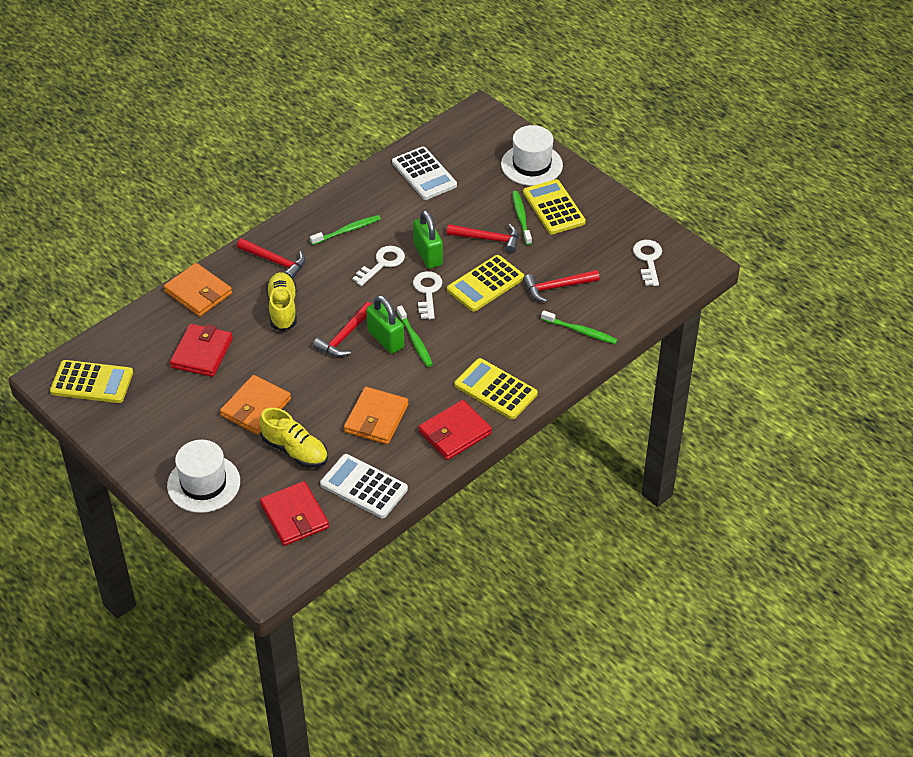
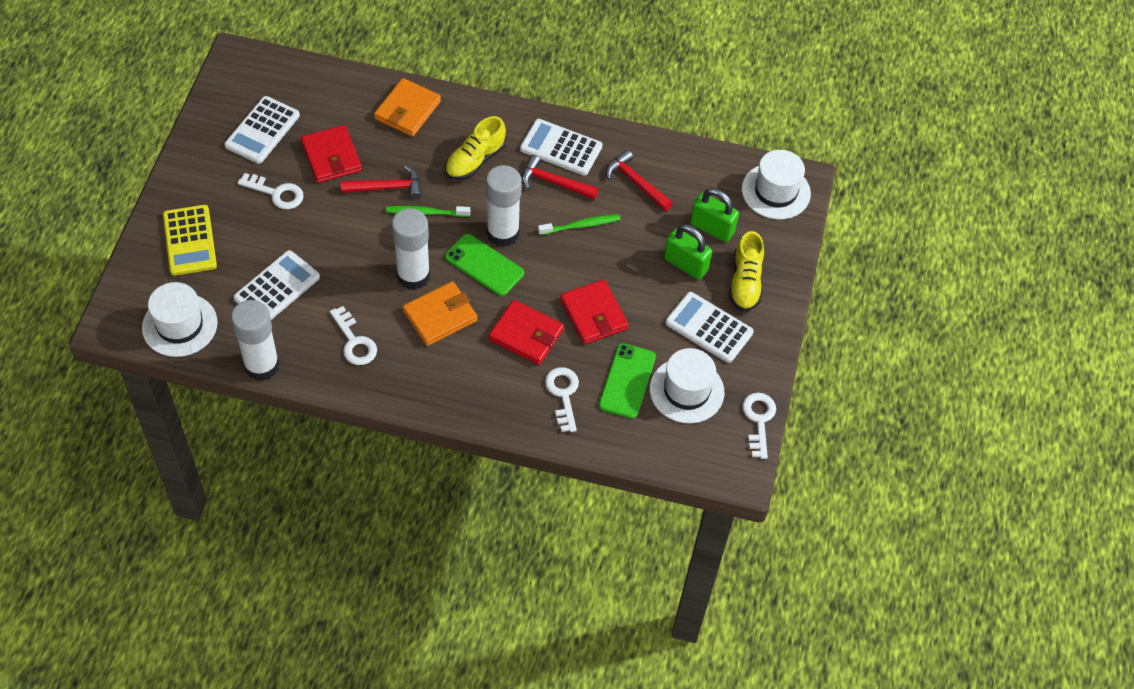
green phone: none = 0 -> [445,234,524,296] [599,343,656,419] = 2
green toothbrush: [310,215,381,245] [397,306,433,367] [512,191,532,245] [541,310,617,344] = 4 -> [386,206,470,217] [538,214,621,235] = 2
orange wallet: [164,263,232,317] [220,375,291,435] [344,387,409,444] = 3 -> [374,78,441,137] [402,281,478,346] = 2
red hammer: [237,238,305,279] [313,302,372,357] [447,224,519,253] [523,270,600,302] = 4 -> [341,165,421,199] [522,155,598,199] [606,150,673,211] = 3
white calculator: [320,454,408,518] [392,146,457,200] = 2 -> [224,96,300,164] [233,250,320,320] [520,119,602,176] [665,292,754,363] = 4
white glue stick: none = 0 -> [231,300,280,381] [391,208,430,290] [486,165,522,247] = 3
white hat: [167,440,240,513] [501,125,563,186] = 2 -> [142,282,217,357] [650,348,724,424] [742,150,811,220] = 3
white key: [352,246,405,286] [413,271,442,319] [633,240,662,286] = 3 -> [237,173,304,209] [330,306,377,365] [545,367,579,432] [742,393,776,459] = 4
yellow calculator: [50,360,133,403] [447,255,524,312] [454,358,538,420] [523,179,586,234] = 4 -> [163,205,217,276] = 1

